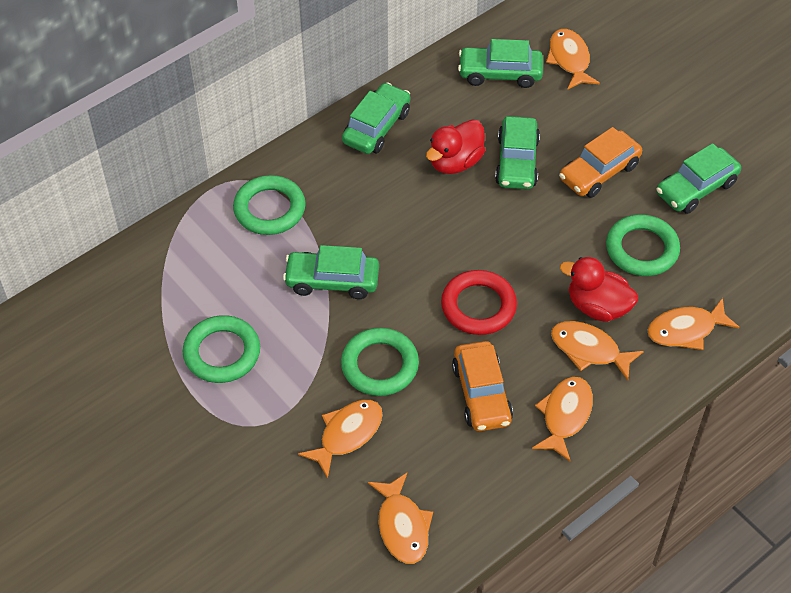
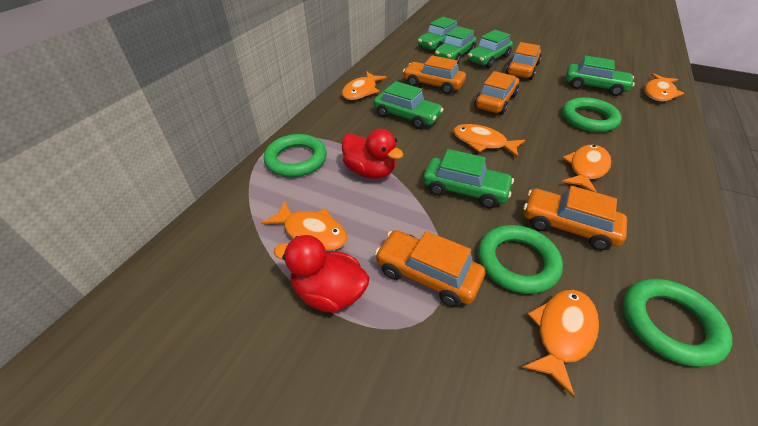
green car: [283,245,379,299] [342,82,410,154] [458,39,543,88] [495,116,540,189] [656,143,741,214] = 5 -> [374,81,444,129] [418,17,458,50] [423,149,514,208] [435,26,477,64] [467,30,513,68] [566,56,635,96] = 6
orange car: [452,341,513,431] [559,127,642,198] = 2 -> [375,230,485,307] [403,56,466,94] [475,71,519,115] [506,42,541,80] [523,186,627,251] = 5
red ring: [441,270,517,335] = 1 -> none = 0

